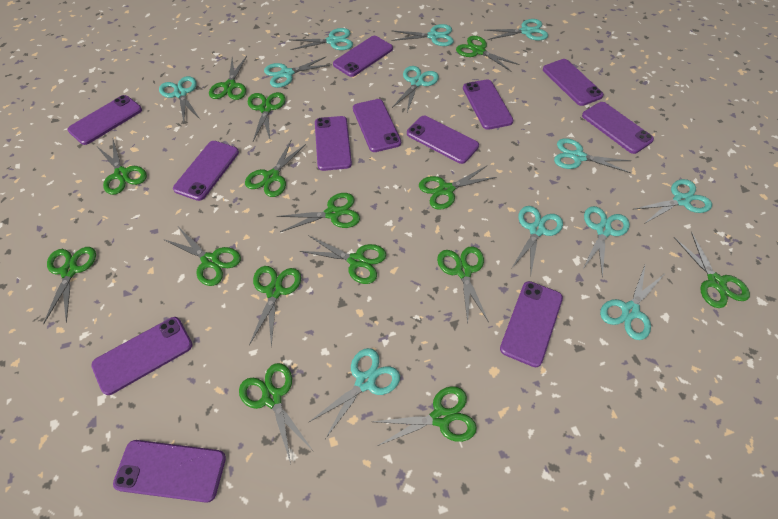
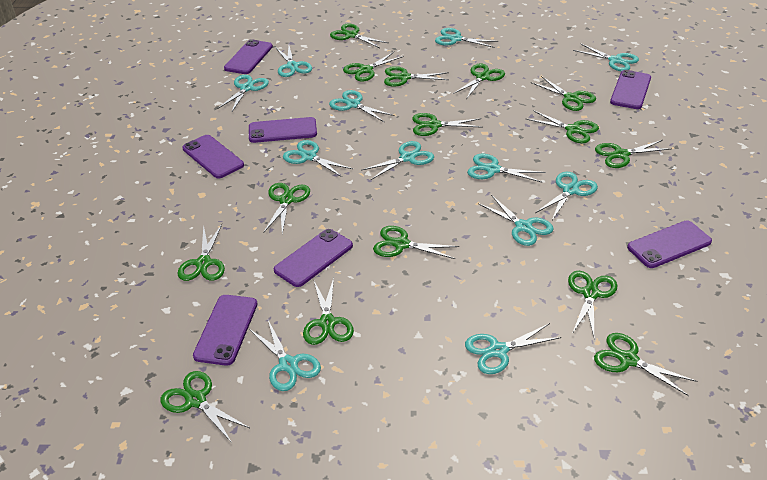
purple phone: [67,95,142,145] [91,317,193,395] [113,440,226,503] [173,141,239,201] [315,116,352,171] [333,36,393,77] [353,99,401,152] [407,116,479,164] [463,79,513,130] [500,281,563,367] [543,59,604,106] [582,102,654,154] = 12 -> [182,135,244,179] [193,295,257,366] [224,39,273,74] [249,117,317,143] [274,229,353,287] [610,70,651,109] [627,220,712,268] = 7

